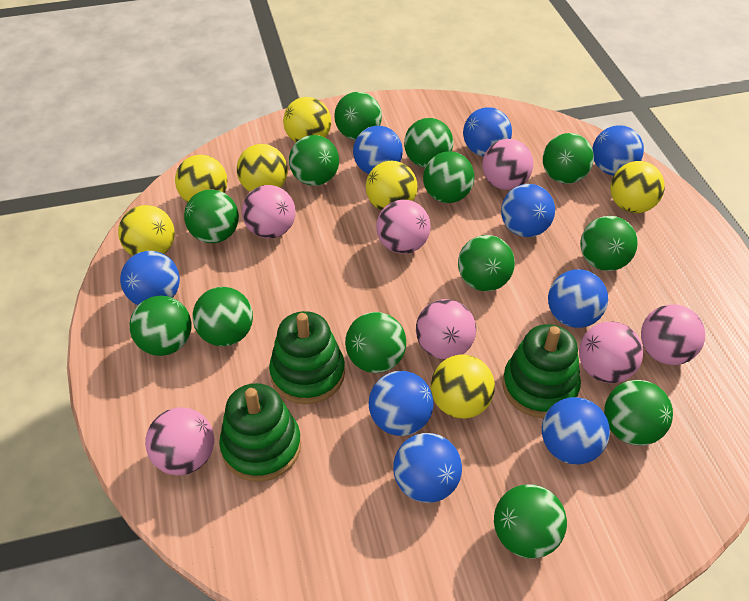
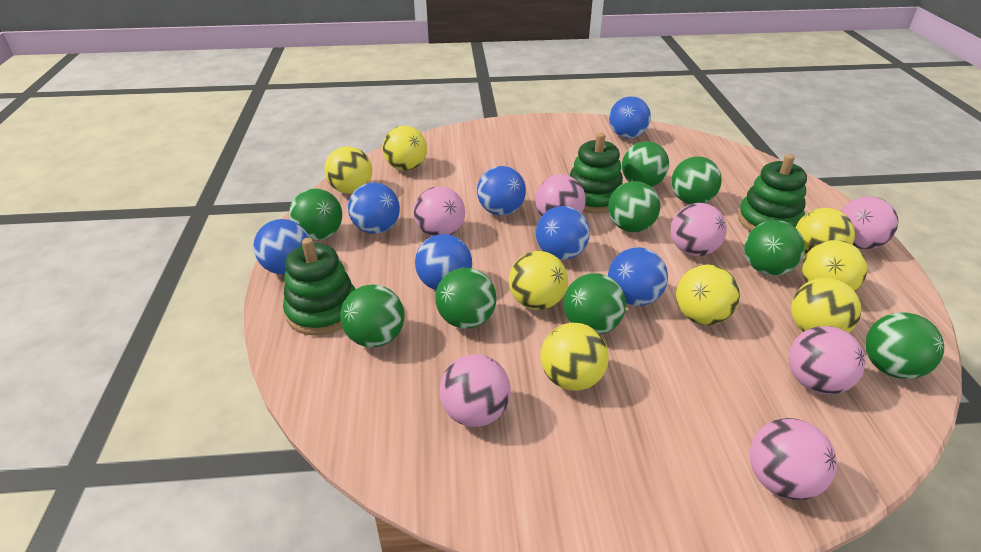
blue ball: [120,251,180,305] [353,126,403,174] [369,371,434,436] [393,433,462,503] [463,107,512,156] [501,184,555,237] [542,397,610,464] [548,269,608,328] [592,125,644,175] = 9 -> [253,219,310,275] [348,183,400,234] [415,234,472,290] [477,166,526,215] [536,206,590,260] [608,247,668,306] [609,96,651,138] = 7
green ball: [130,296,191,356] [184,190,239,243] [192,287,253,346] [289,135,339,186] [334,92,382,140] [345,312,406,373] [404,118,453,168] [423,151,474,203] [458,235,515,291] [494,484,567,559] [543,133,594,184] [580,216,638,271] [604,380,673,446] = 13 -> [289,188,342,240] [340,284,404,347] [435,268,496,328] [564,273,626,334] [608,181,660,232] [622,141,669,187] [671,156,722,204] [744,220,805,276] [865,312,944,379] = 9
yellow ball: [118,205,175,256] [175,155,227,202] [237,144,288,192] [283,97,331,142] [366,161,417,211] [431,355,495,419] [610,161,665,213] = 7 -> [324,146,372,194] [382,126,427,171] [509,251,568,310] [541,323,609,391] [676,264,740,325] [791,278,861,333] [796,208,855,256] [802,240,867,291] = 8

